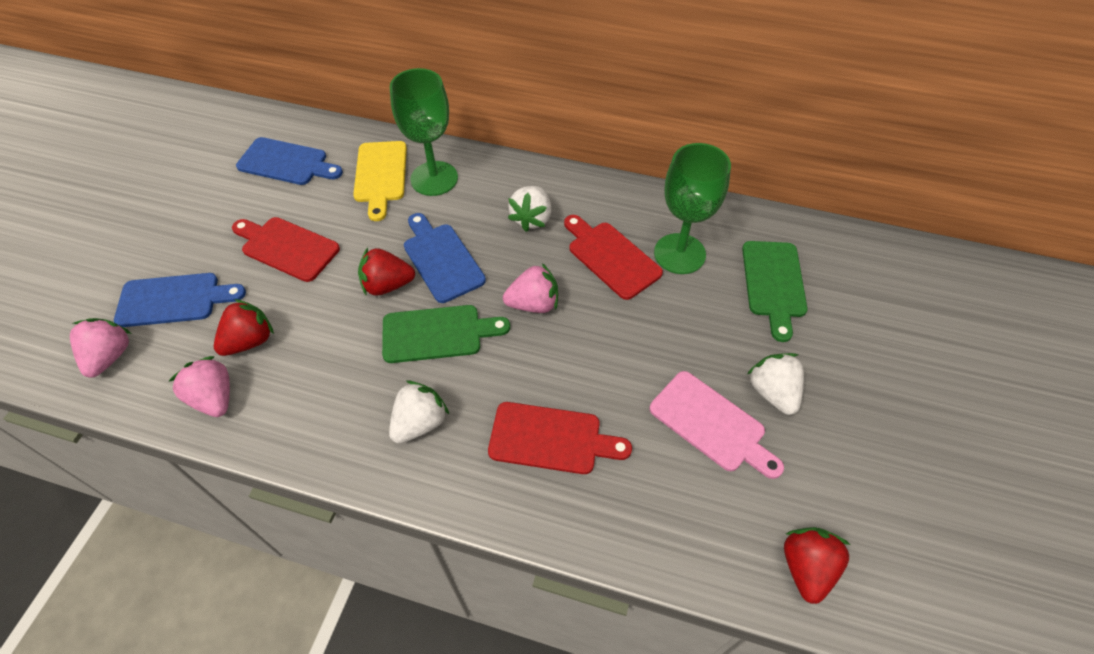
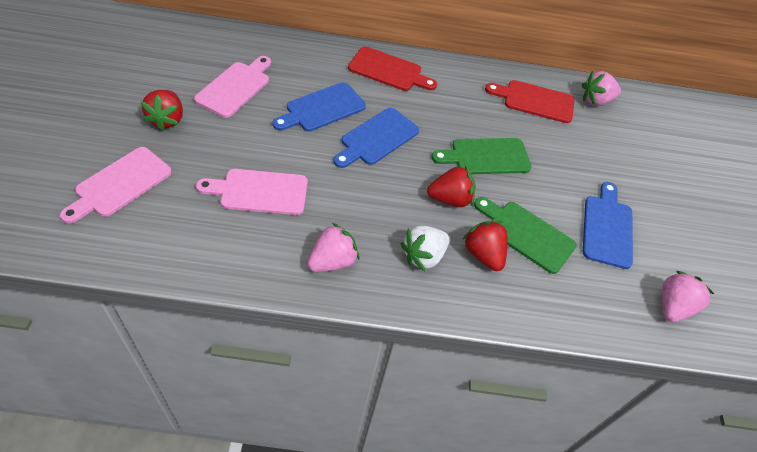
green goblet: [390,68,458,196] [654,143,731,274] = 2 -> none = 0
pink cutting board: [649,371,784,479] = 1 -> [60,147,172,224] [194,56,271,118] [196,169,308,215] = 3
red cutting board: [232,217,340,282] [488,402,632,474] [564,215,663,300] = 3 -> [348,46,437,91] [485,80,575,123] = 2
white strawberry: [389,381,449,444] [508,186,551,232] [747,353,804,415] = 3 -> [400,226,450,271] = 1
yellow cutting board: [353,141,407,221] = 1 -> none = 0

